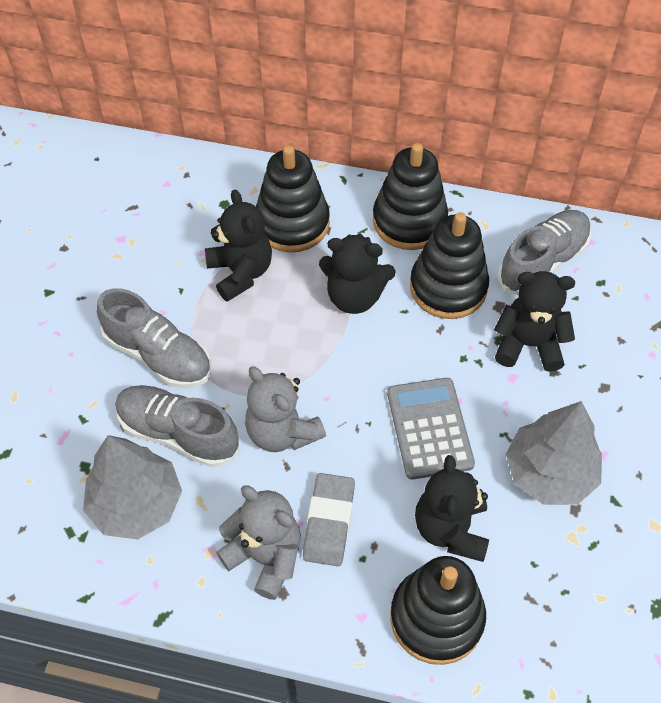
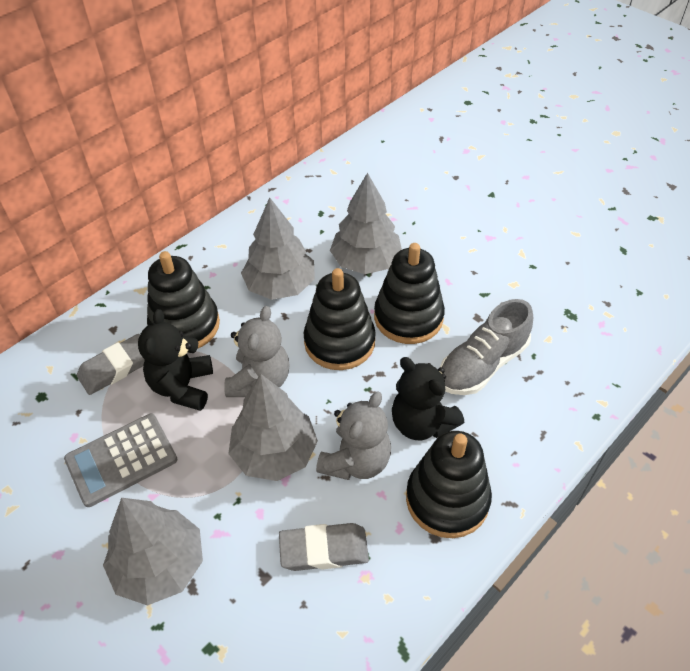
black teddy bear: [205,190,272,302] [319,233,395,314] [415,455,489,562] [494,271,575,372] = 4 -> [138,309,213,411] [392,357,464,440] = 2
grey eraser: [303,473,355,566] = 1 -> [77,334,145,395] [279,523,369,571] = 2
grey shoe: [97,288,211,388] [115,385,239,468] [498,210,591,295] = 3 -> [440,299,533,395] = 1
grey tree: [83,435,182,539] [506,401,602,505] = 2 -> [103,498,203,606] [228,374,318,481] [241,197,315,300] [330,173,402,274] = 4

